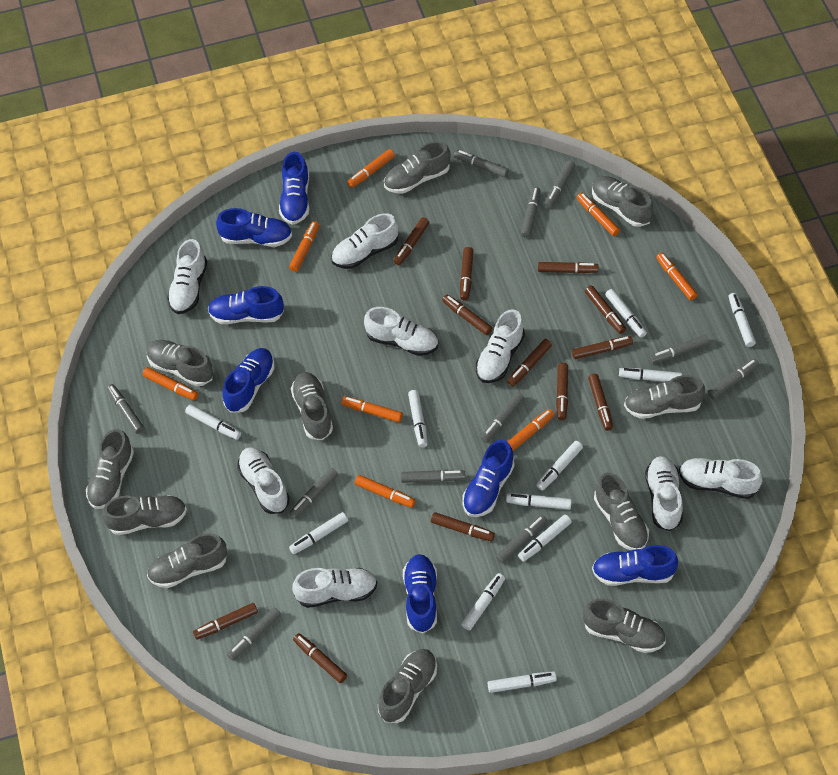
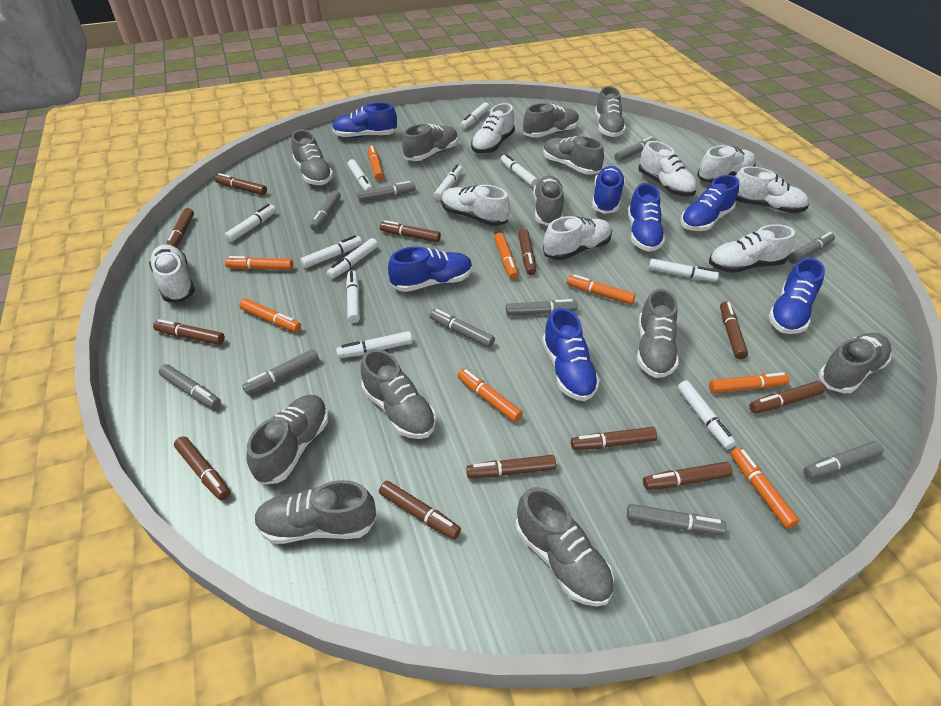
grey marker: [107,384,144,434] [227,607,281,660] [289,468,338,519] [401,470,465,483] [454,150,509,178] [481,392,524,443] [496,515,547,564] [521,187,541,238] [545,160,575,208] [649,335,709,364] [707,358,759,399] = 11 -> [159,364,221,409] [242,349,319,395] [310,190,341,231] [357,181,416,202] [430,309,495,348] [506,299,578,316] [615,136,656,162] [627,504,726,535] [788,232,835,264] [803,441,883,479] = 10
grey shoe: [86,429,134,509] [102,495,187,535] [146,340,213,386] [147,533,227,588] [291,372,333,440] [378,649,437,723] [384,141,451,194] [583,598,666,653] [592,176,653,227] [594,472,649,550] [624,375,705,419] = 11 -> [247,395,329,485] [254,480,376,544] [291,130,333,185] [361,349,436,439] [402,124,458,161] [516,487,614,607] [523,103,579,138] [533,176,564,226] [543,136,604,175] [595,86,626,137] [637,288,679,378] [819,333,891,393] = 12

